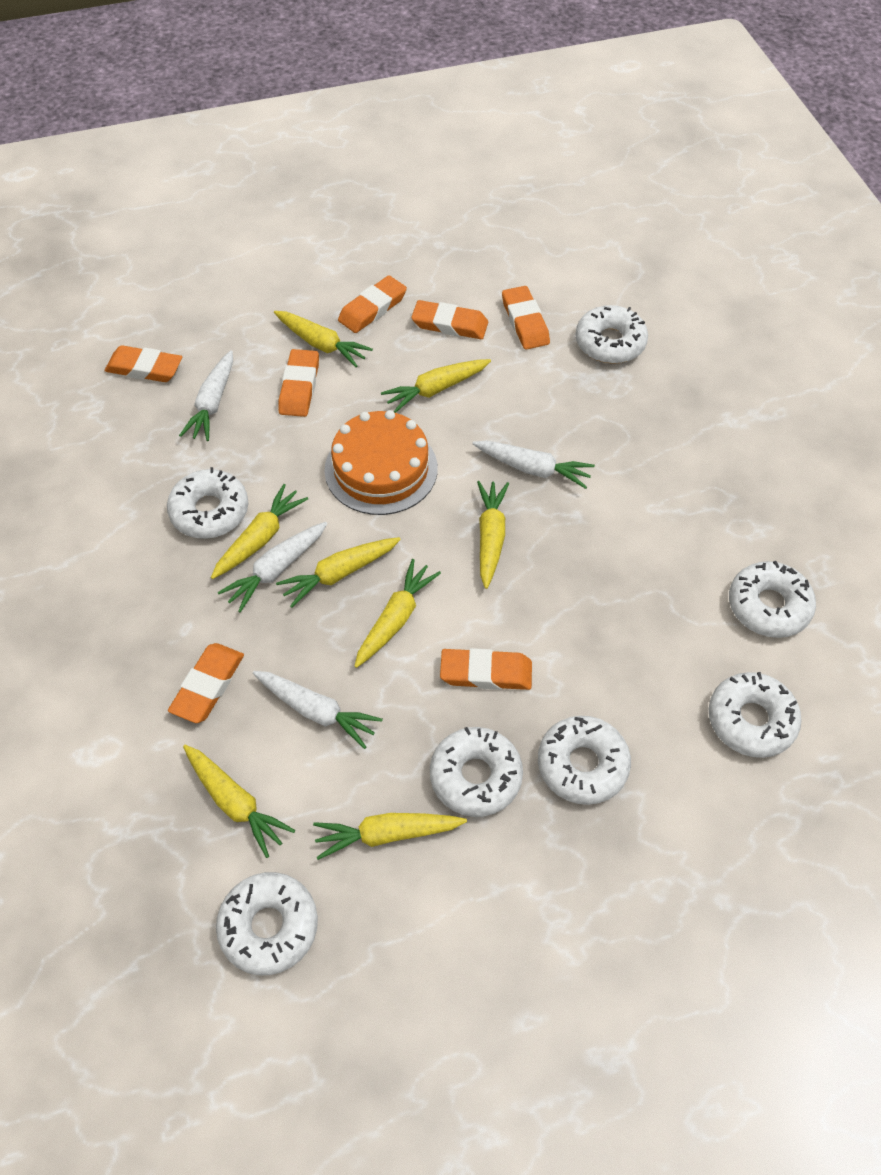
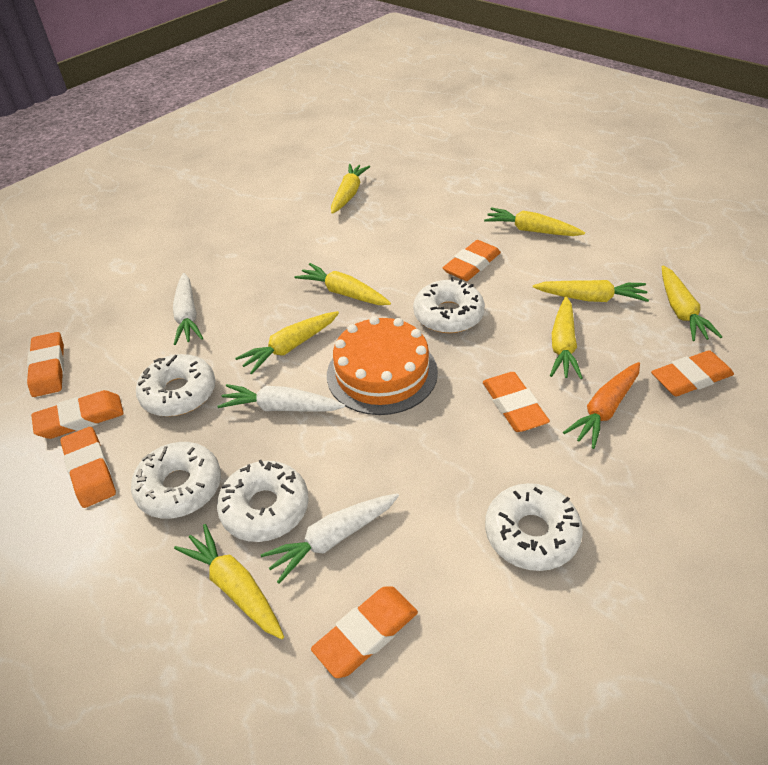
orange carrot: none = 0 -> [563,362,640,449] = 1
white carrot: [179,350,233,441] [218,522,327,612] [253,671,383,749] [472,440,595,489] = 4 -> [173,273,203,345] [217,384,345,412] [261,493,399,584] = 3
white donut: [167,467,248,539] [216,872,318,975] [430,727,523,817] [538,716,631,805] [575,305,648,364] [709,672,802,758] [729,561,816,638] = 7 -> [131,442,221,519] [136,354,216,417] [217,460,309,542] [413,277,485,333] [485,483,583,571] = 5

